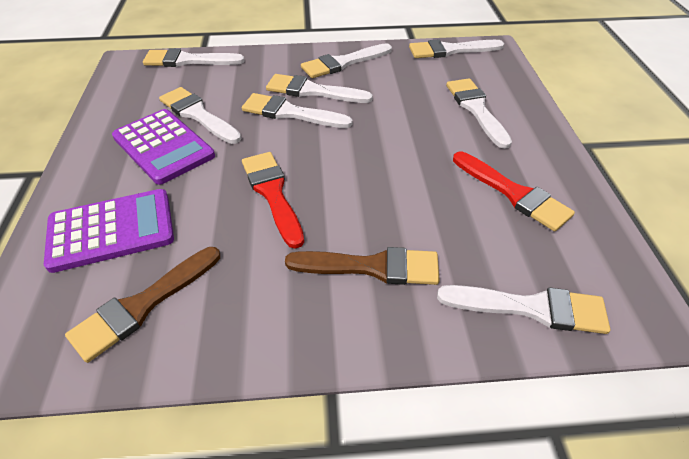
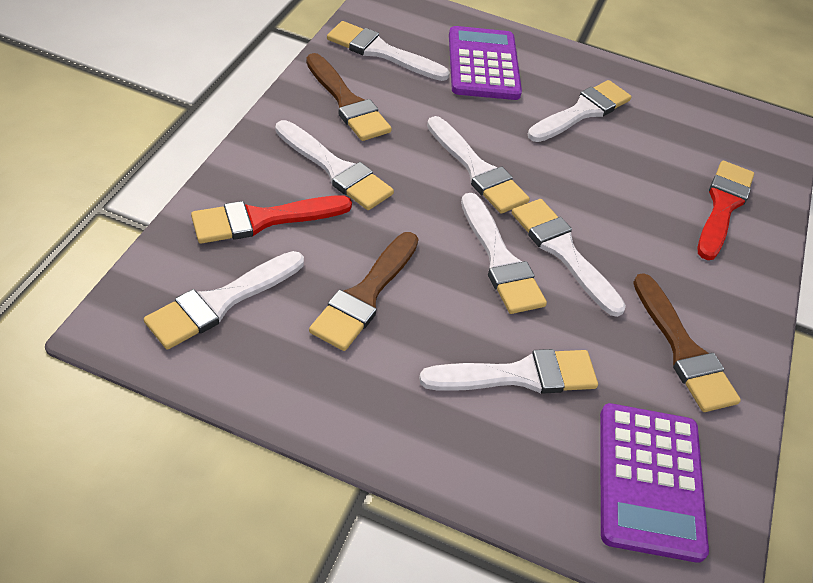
brown brush: [65,247,220,363] [285,247,440,285] = 2 -> [306,53,392,141] [309,232,419,351] [633,273,741,412] = 3

